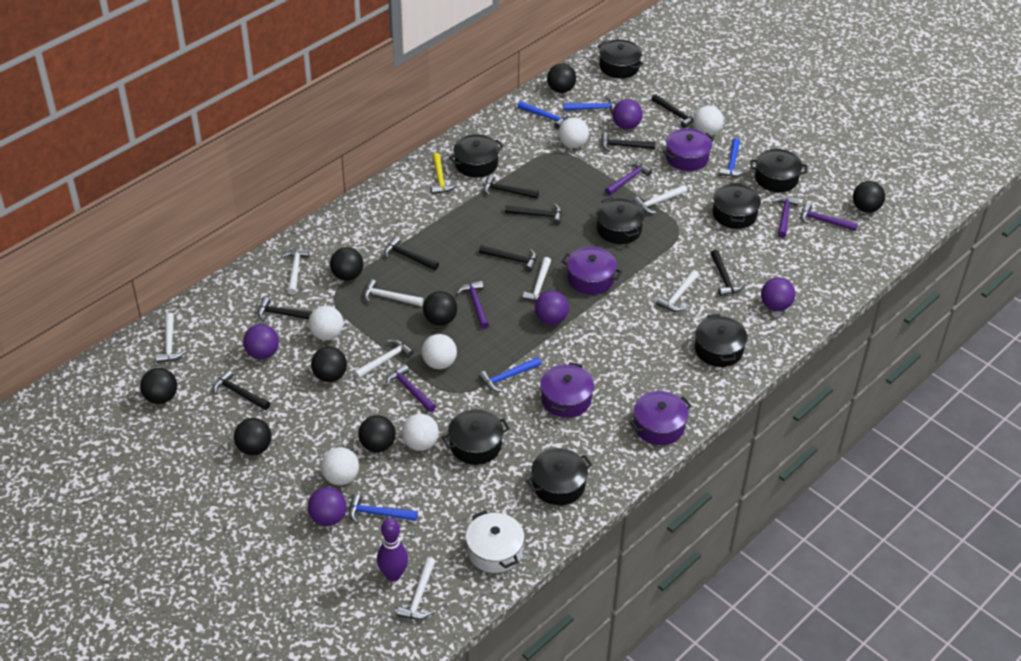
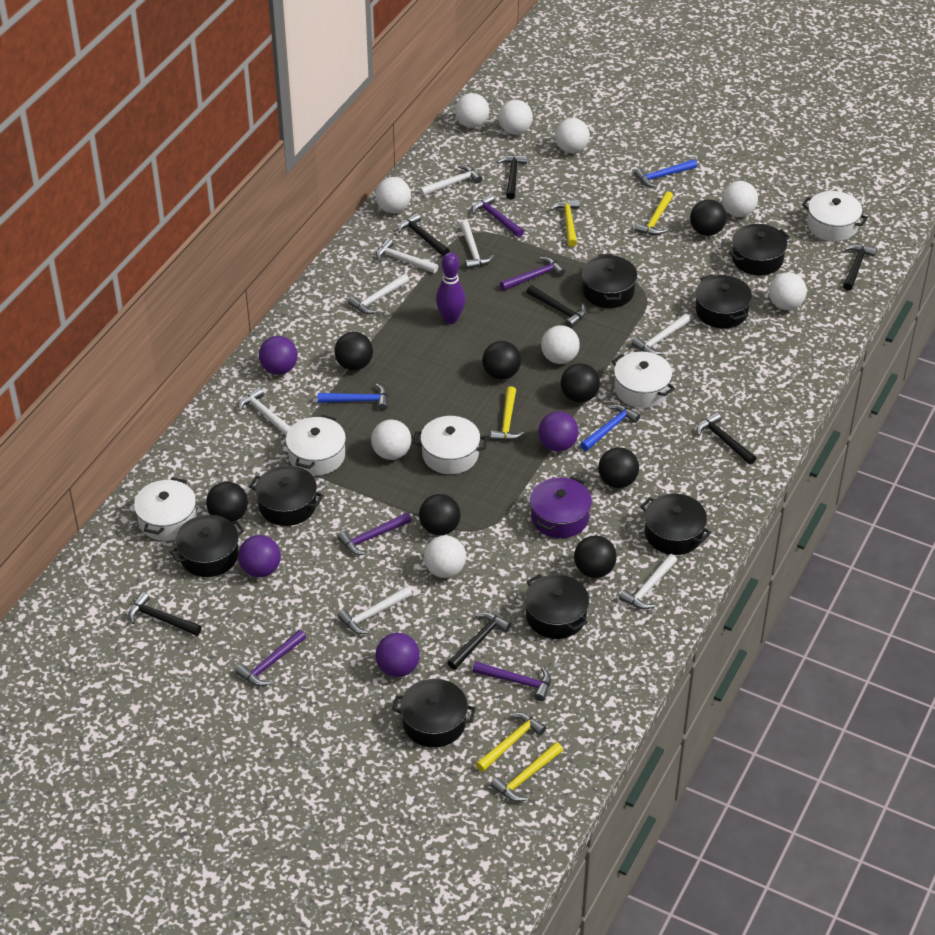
black hammer: [213,370,270,410] [257,297,312,321] [384,237,439,270] [479,245,537,272] [483,175,539,199] [505,203,562,225] [601,132,656,152] [652,94,696,128] [711,250,745,296] = 9 -> [128,592,202,636] [398,213,450,256] [448,612,511,670] [498,155,527,200] [527,285,586,328] [697,412,756,465] [843,244,877,291] = 7
blue hammer: [349,494,418,524] [479,357,542,392] [518,101,568,129] [564,96,616,114] [719,138,746,177] = 5 -> [318,384,388,410] [580,404,640,451] [634,159,697,188] = 3
purple ball: [243,324,279,359] [308,487,347,526] [535,291,569,325] [612,99,643,129] [761,277,795,311] = 5 -> [238,535,281,577] [259,336,298,375] [375,633,420,677] [538,411,579,451] = 4
purple pot: [540,362,594,418] [562,247,622,295] [630,391,692,445] [663,128,714,171] = 4 -> [530,476,592,538] = 1
white ball: [308,306,343,340] [321,447,359,485] [402,414,439,451] [422,334,457,369] [559,117,589,148] [693,106,724,136] = 6 -> [371,419,411,460] [375,177,411,213] [424,535,466,578] [455,93,489,128] [498,100,533,134] [541,325,580,364] [555,118,590,153] [722,181,758,217] [769,272,807,310] = 9
white pot: [466,511,525,573] = 1 -> [134,477,197,541] [286,415,346,476] [413,416,487,474] [612,352,675,408] [802,191,868,241] = 5
yellow hammer: [431,153,457,194] = 1 -> [476,713,546,772] [490,386,525,441] [490,742,563,802] [550,199,580,247] [635,191,673,235] = 5

